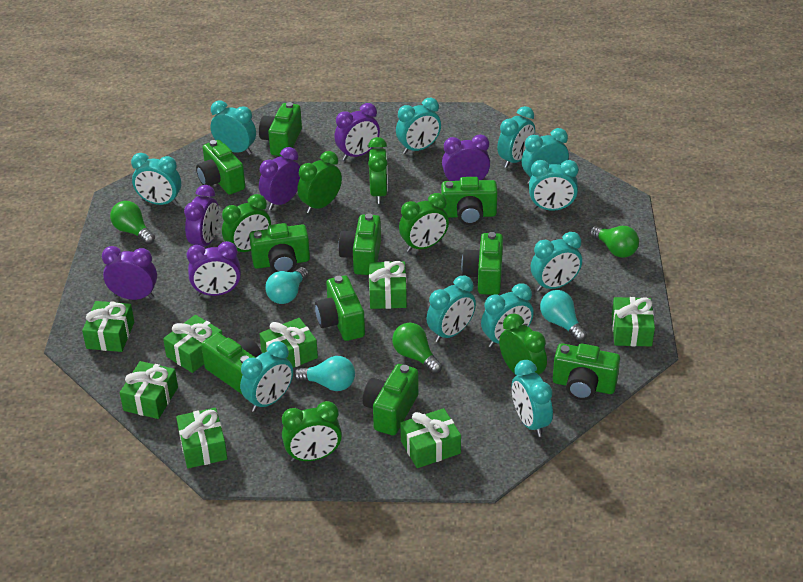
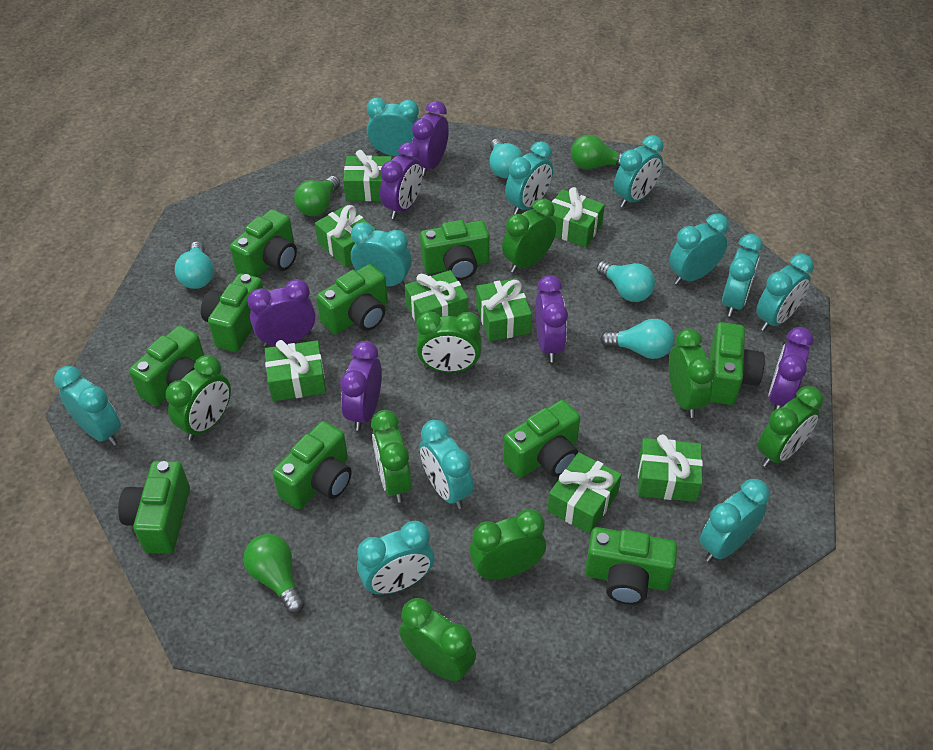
green clock: [222,194,271,252] [282,401,342,462] [297,151,342,213] [368,137,388,204] [399,193,449,252] [499,313,547,375] = 6 -> [166,355,231,441] [371,410,411,503] [399,598,476,682] [416,311,482,373] [469,509,546,580] [502,198,556,273] [669,328,715,418] [758,386,823,467] = 8
turquoise light bulb: [265,267,309,304] [294,356,355,391] [540,290,587,342] = 3 -> [175,241,214,289] [490,139,523,178] [596,260,655,302] [600,319,674,359] = 4

